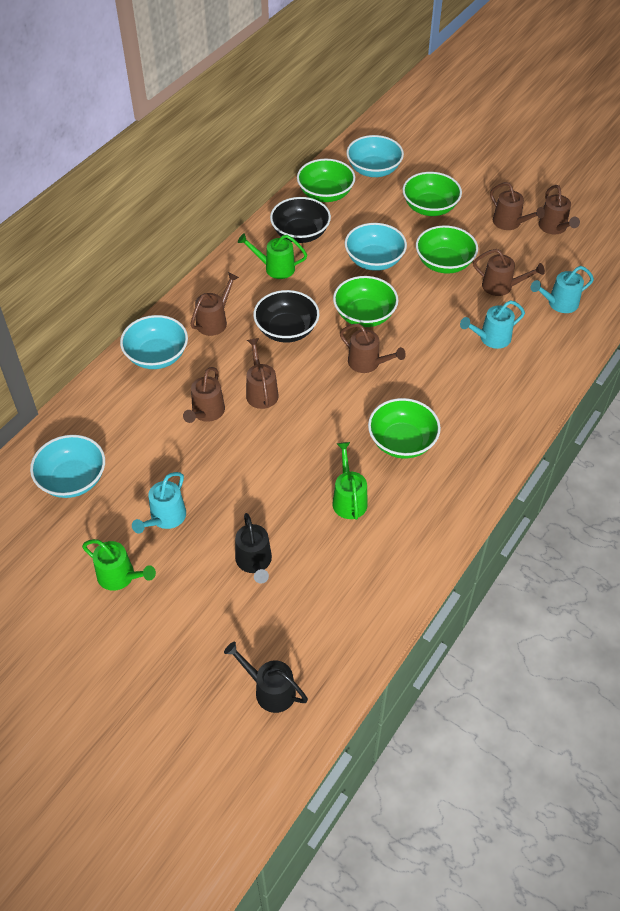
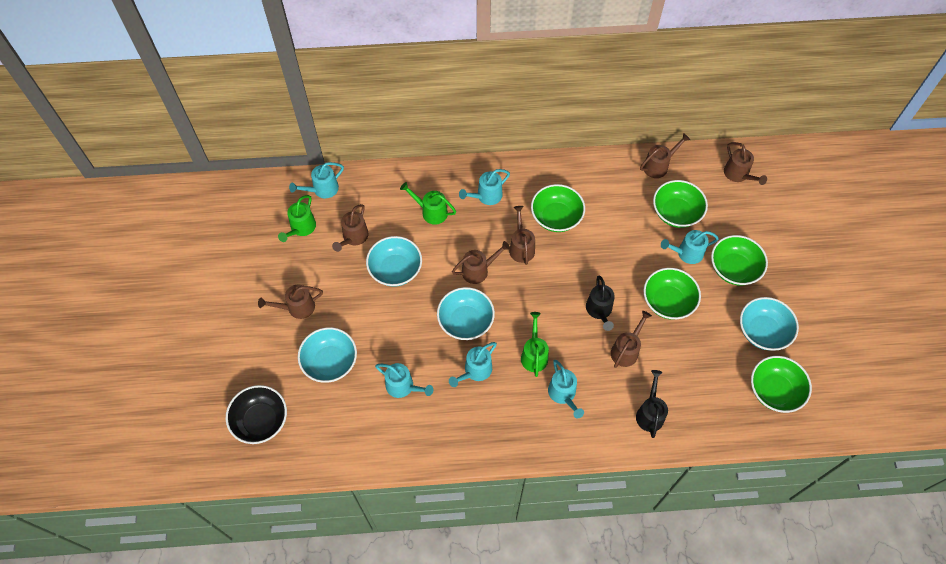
black bowl: [253,290,319,343] [270,197,331,243] = 2 -> [226,385,287,444] = 1
turquoise watering can: [132,472,186,533] [460,300,525,349] [531,266,594,313] = 3 -> [289,162,344,198] [375,363,433,398] [449,342,497,387] [459,169,510,205] [548,360,584,418] [661,230,719,264] = 6

